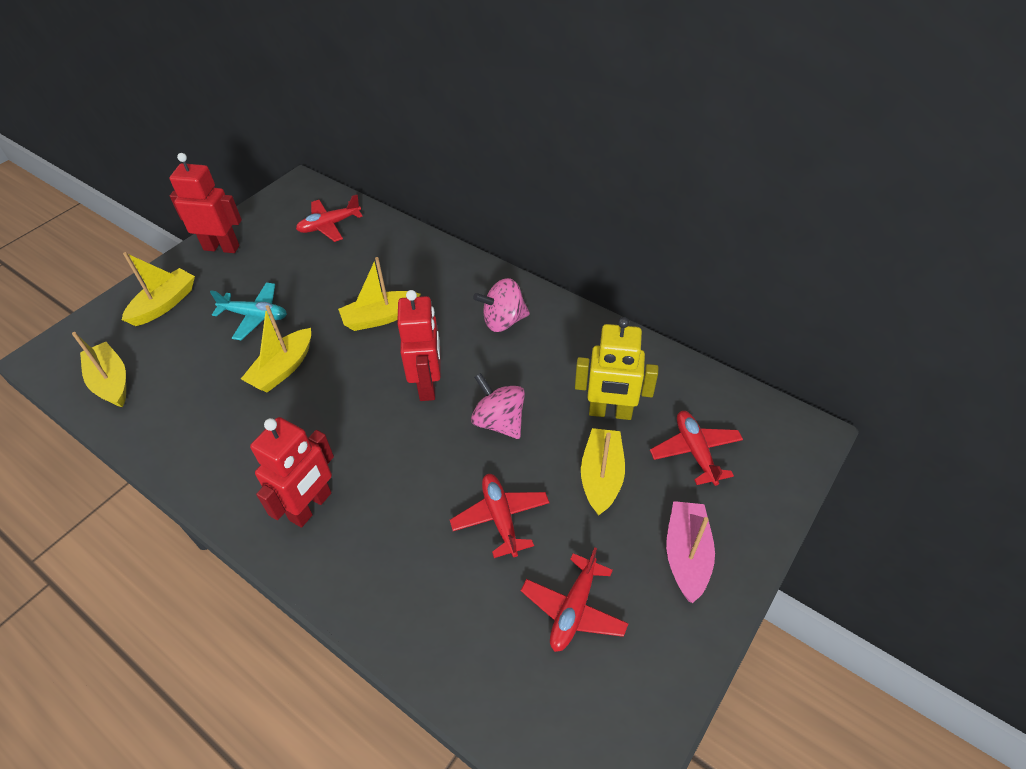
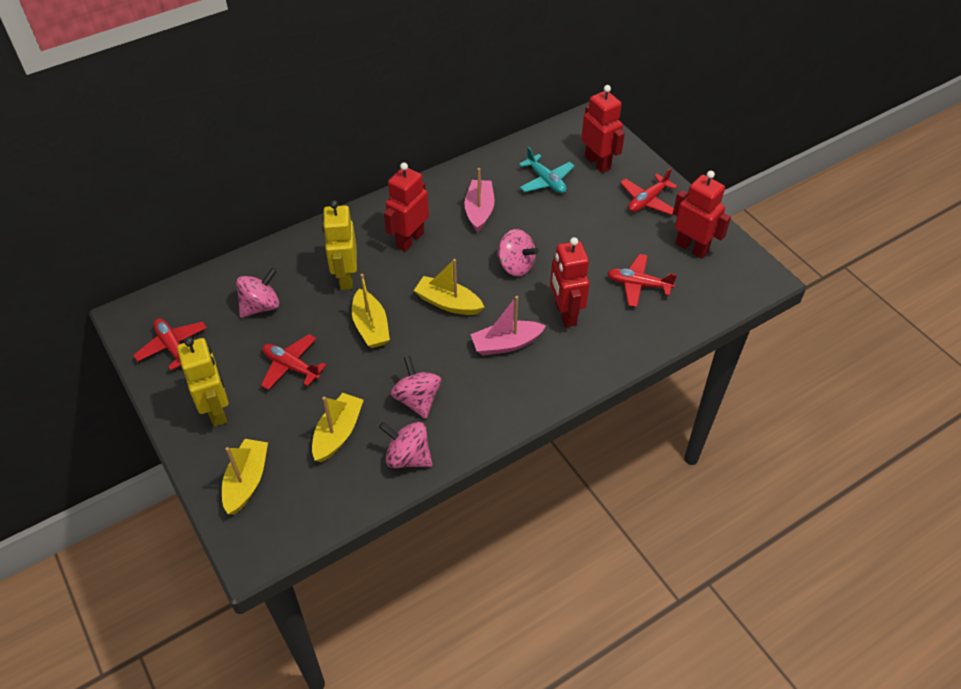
pink boat: [666,501,715,603] = 1 -> [464,168,494,232] [470,296,546,355] = 2
pink spinning top: [471,373,525,439] [473,278,530,332] = 2 -> [236,268,279,318] [379,422,433,468] [391,356,441,419] [497,229,539,276] = 4
red robot: [170,153,242,253] [250,417,334,528] [397,290,441,401] = 3 -> [384,162,429,252] [550,237,590,327] [581,85,625,173] [673,171,731,259] = 4
yellow boat: [72,332,126,407] [122,252,195,326] [241,305,311,393] [338,257,421,331] [581,428,625,516] = 5 -> [222,439,268,515] [312,393,364,462] [352,274,390,348] [414,259,484,315] = 4
yellow robot: [575,317,658,420] = 1 -> [177,337,228,427] [322,200,357,290] = 2

